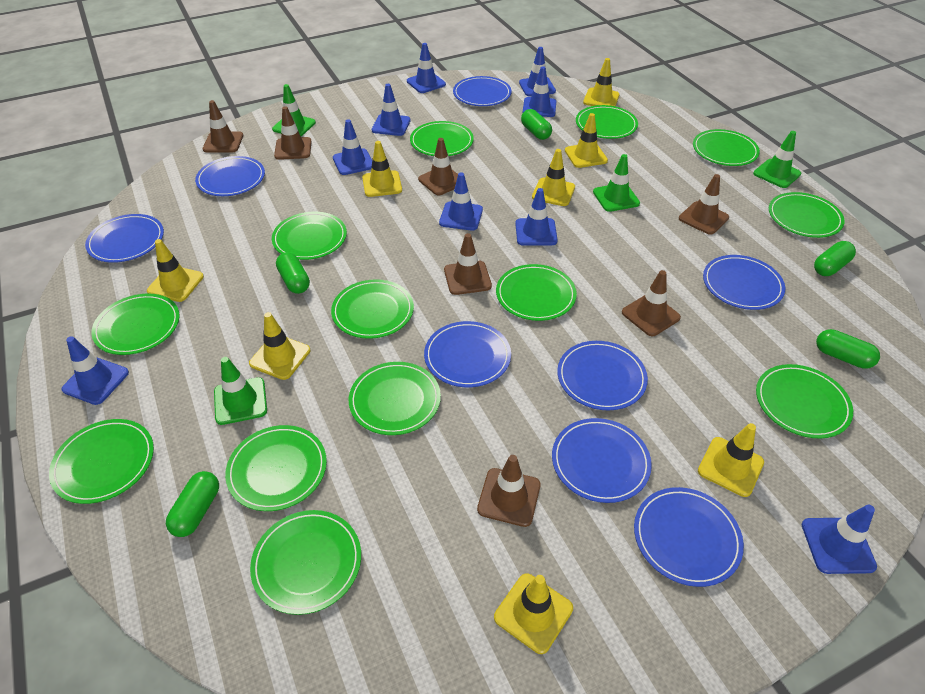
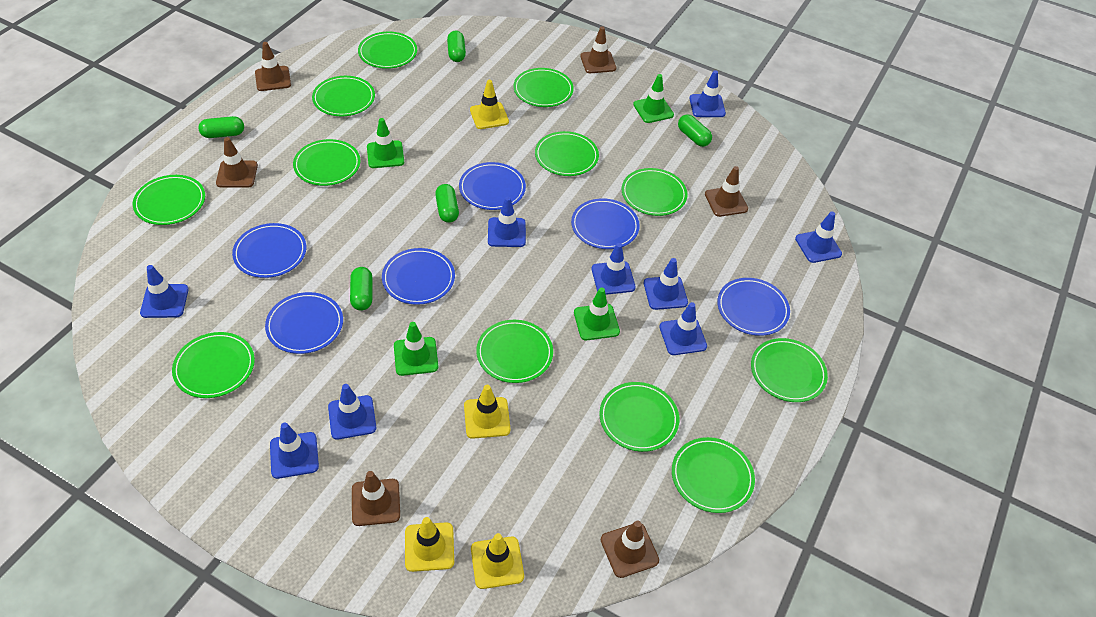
blue plate: [85,214,164,263] [195,156,265,196] [424,321,511,387] [453,76,512,106] [552,418,652,503] [557,341,648,410] [634,487,744,587] [703,255,785,310] = 8 -> [232,223,306,278] [265,292,343,354] [382,248,455,305] [459,162,526,210] [571,198,640,249] [717,278,790,336] = 6
brown traffic cone: [203,100,243,153] [274,106,312,160] [418,138,458,195] [444,233,492,295] [477,455,541,527] [622,270,681,336] [679,174,729,235] = 7 -> [216,137,258,188] [255,42,291,91] [352,471,400,526] [580,26,616,73] [601,520,659,578] [705,166,748,217] = 6
green plate: [49,419,154,504] [91,294,179,355] [225,425,327,511] [250,510,361,615] [272,212,347,260] [331,279,414,339] [349,362,441,435] [410,121,474,156] [496,264,577,321] [576,105,638,139] [693,129,760,166] [756,364,853,439] [769,192,845,238] = 13 -> [133,175,205,225] [172,332,255,398] [293,139,361,186] [312,76,375,116] [358,32,417,69] [476,320,553,383] [513,68,574,107] [535,131,599,176] [599,382,679,452] [622,168,688,216] [672,437,755,513] [751,338,828,402] = 12
yellow traffic cone: [147,239,204,302] [249,312,310,380] [362,141,402,197] [494,573,573,654] [532,149,575,206] [565,113,608,168] [583,58,620,106] [698,423,764,497] = 8 -> [405,517,454,572] [464,385,510,439] [470,80,509,129] [471,533,524,589] = 4

